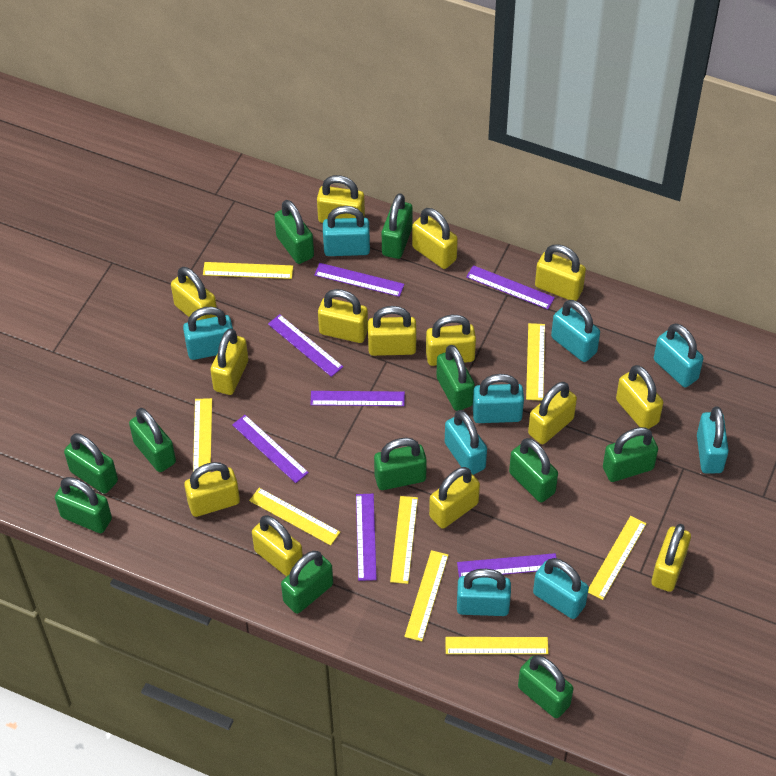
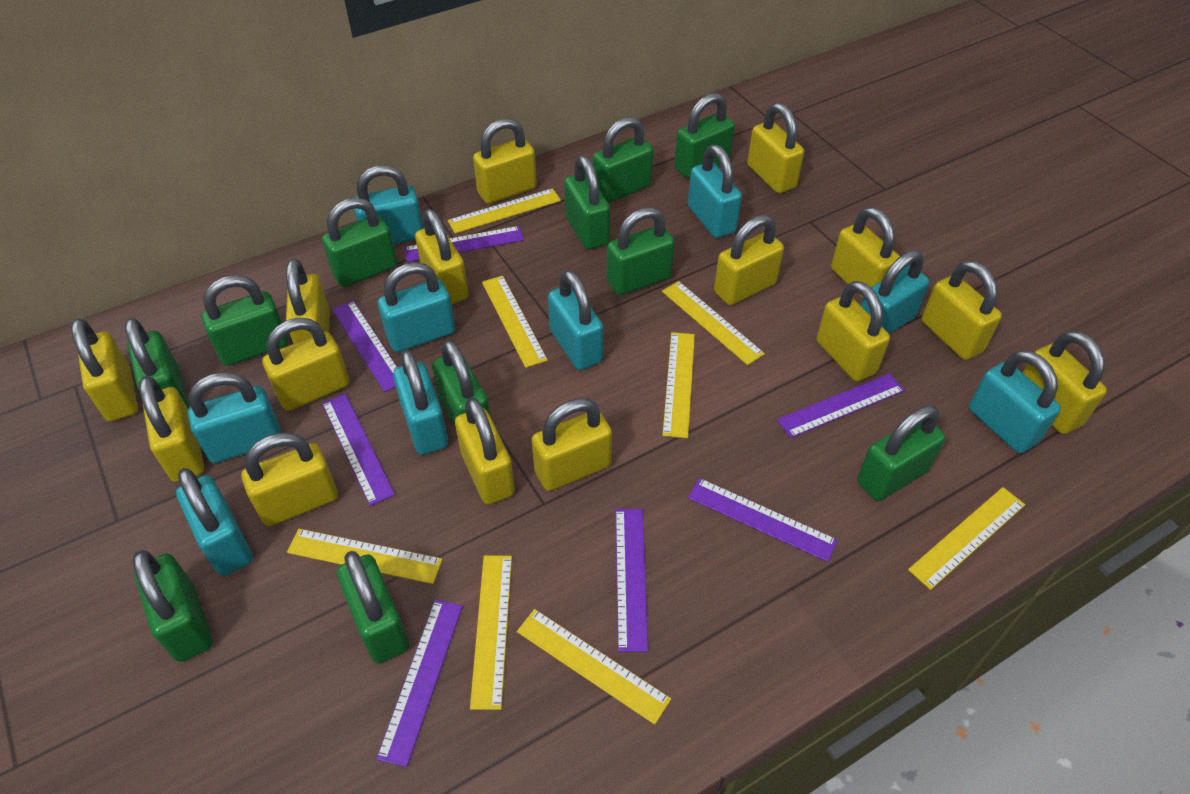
yellow padlock: [171,267,217,321] [184,462,240,517] [210,329,248,395] [252,515,303,577] [317,175,365,223] [318,289,368,343] [368,306,416,356] [412,208,458,269] [426,315,476,366] [429,467,480,529] [528,382,577,444] [535,244,586,301] [616,365,663,429] [652,524,691,592] = 14 -> [71,318,138,422] [139,376,204,482] [241,433,338,526] [262,318,349,411] [286,258,330,344] [415,209,469,305] [455,397,515,504] [473,118,537,204] [531,398,612,491] [714,215,784,305] [747,103,804,193] [817,281,890,381] [831,207,900,299] [922,260,1002,360] [1022,330,1107,434] = 15

